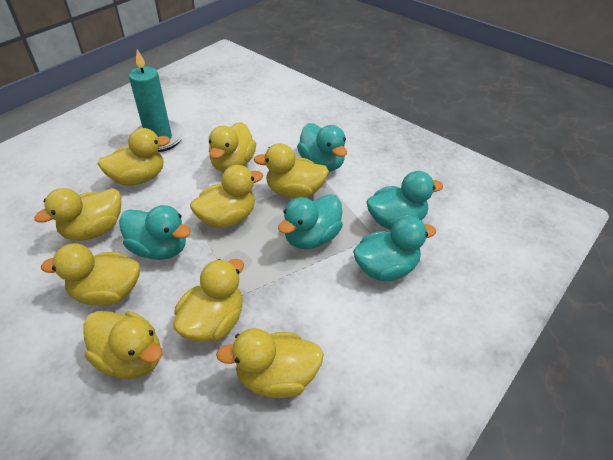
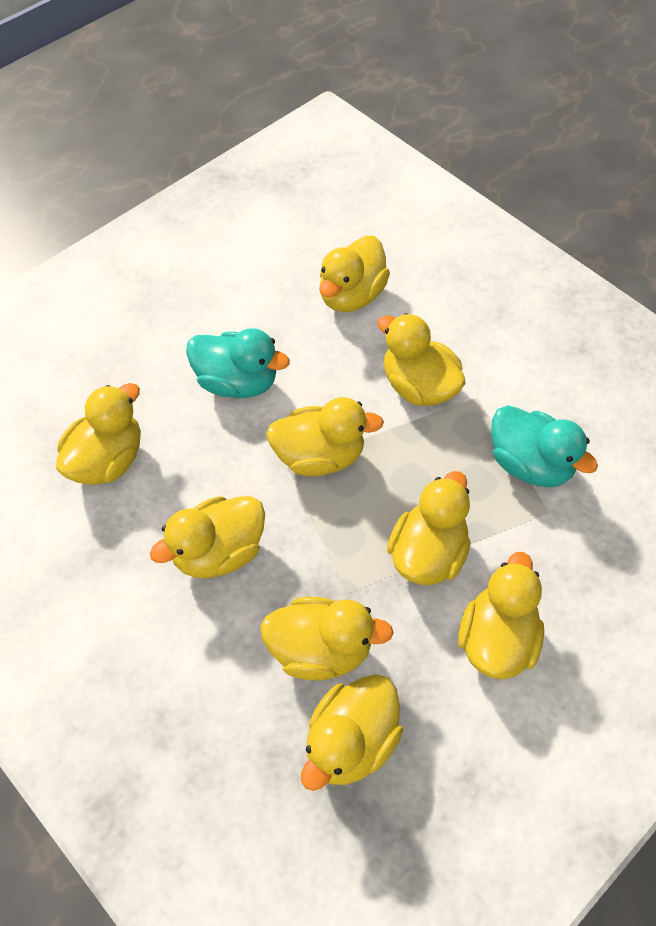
turquoise candle: [129,49,184,152] = 1 -> none = 0
turquoise duck: [119,205,191,260] [278,194,343,249] [297,123,347,172] [353,216,436,281] [366,171,443,230] = 5 -> [186,328,290,398] [491,405,598,487] = 2

